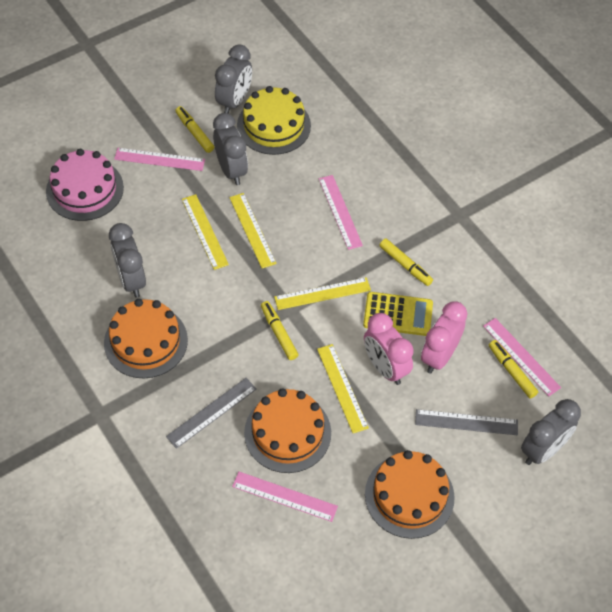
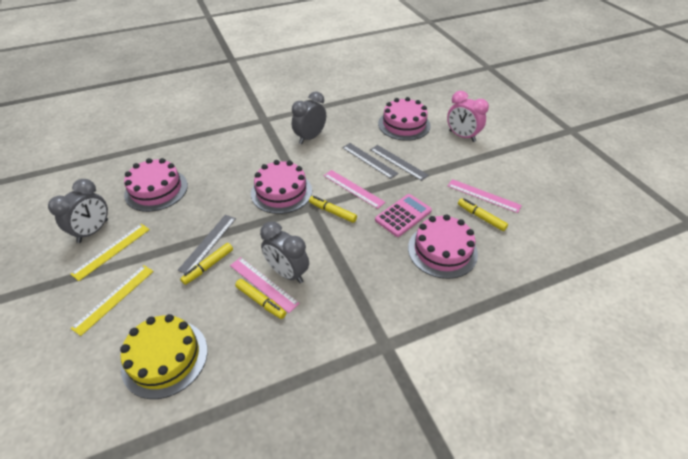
grey clock: [109,223,146,297] [213,113,248,185] [215,44,252,114] [521,399,581,465] = 4 -> [48,179,108,243] [260,222,309,283] [292,91,326,144] = 3
grey ruler: [166,378,257,449] [415,409,518,435] = 2 -> [178,215,236,273] [342,143,398,179] [370,145,429,181] = 3
orange cake: [104,299,188,379] [244,389,331,473] [365,450,455,539] = 3 -> none = 0
pink cake: [46,149,124,221] = 1 -> [124,158,188,212] [251,160,312,214] [378,97,431,141] [408,214,478,279] = 4
pink calculator: none = 0 -> [375,194,432,237] = 1
pink clock: [364,313,414,385] [421,302,467,374] = 2 -> [447,91,489,142] = 1
pink ruler: [114,148,205,171] [232,472,338,522] [319,175,363,250] [483,318,561,396] = 4 -> [230,257,300,313] [324,170,385,209] [448,179,522,213] = 3
yellow calculator: [363,292,433,336] = 1 -> none = 0
yellow ruler: [182,194,229,270] [229,193,277,268] [274,277,371,310] [317,344,369,433] = 4 -> [71,224,150,281] [71,265,154,336] = 2

